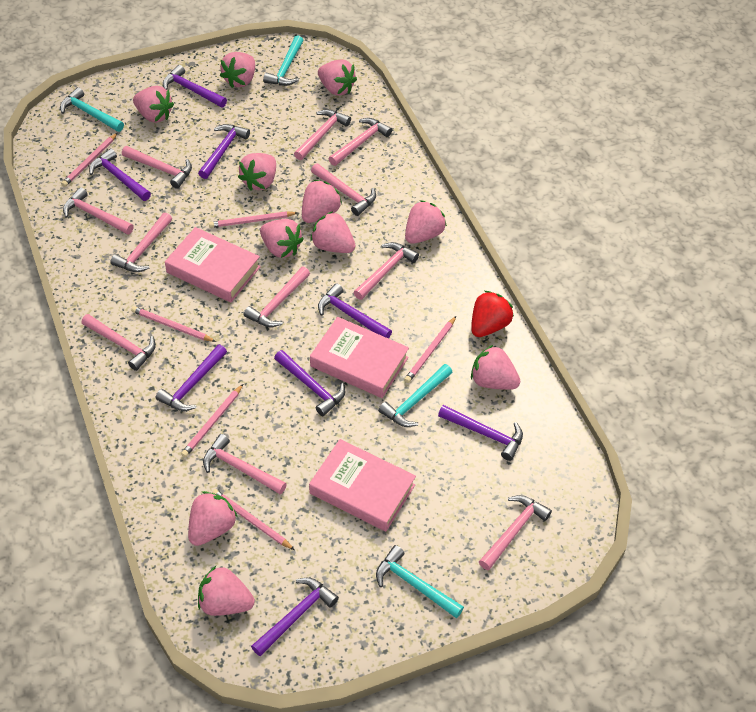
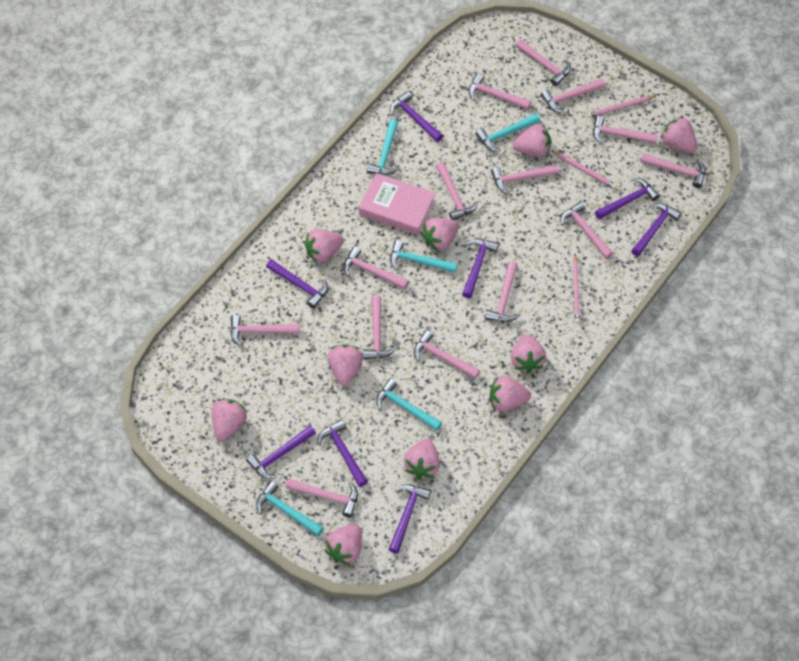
pink book: [165,227,261,302] [309,439,416,531] [310,317,409,398] = 3 -> [359,173,435,235] = 1
pink hammer: [63,187,134,235] [82,314,156,371] [111,212,172,272] [122,146,192,189] [203,434,287,494] [244,267,310,327] [294,109,351,160] [311,163,376,216] [329,118,392,166] [353,242,419,300] [479,495,552,570] = 11 -> [231,315,300,346] [285,478,358,518] [343,246,409,289] [363,295,396,359] [414,330,480,379] [436,162,478,220] [469,73,531,110] [485,261,519,322] [491,164,559,194] [515,39,571,86] [541,78,605,113] [560,201,613,259] [593,116,658,144] [640,153,706,188] = 14
pink pencil: [61,133,118,187] [131,306,216,342] [181,384,243,457] [209,211,298,228] [212,489,294,550] [404,316,456,383] = 6 -> [551,150,617,189] [573,254,580,323] [587,96,656,118] = 3
pink strawberry: [133,86,174,123] [188,491,238,546] [198,566,255,616] [220,52,255,88] [238,153,276,191] [260,219,304,258] [302,180,342,223] [310,211,355,253] [318,59,357,96] [405,200,447,244] [471,345,520,390] = 11 -> [212,399,247,441] [304,229,344,263] [324,524,362,565] [328,344,363,386] [404,439,440,479] [421,218,459,252] [490,376,531,412] [511,334,546,374] [512,124,551,157] [661,116,697,153] = 10
red strawberry: [471,291,514,337] = 1 -> none = 0
turquoise hammer: [60,87,124,132] [263,35,303,86] [376,545,464,618] [378,364,453,427] = 4 -> [256,481,324,536] [367,119,399,175] [376,379,442,431] [390,240,457,273] [476,113,540,152] = 5

